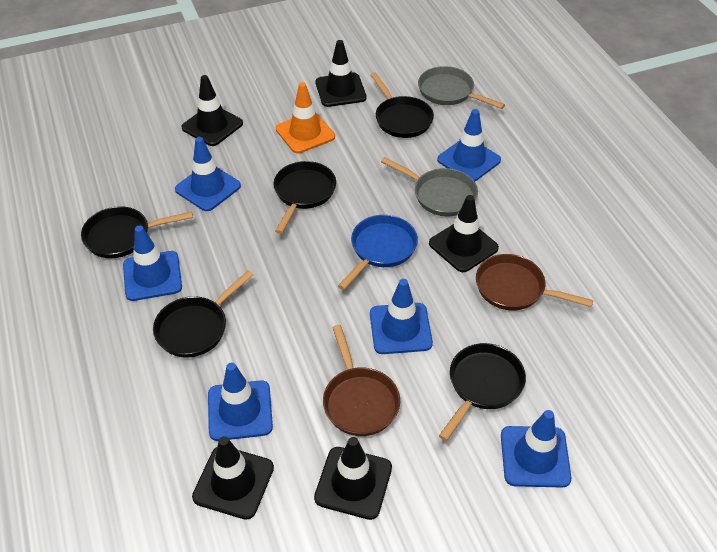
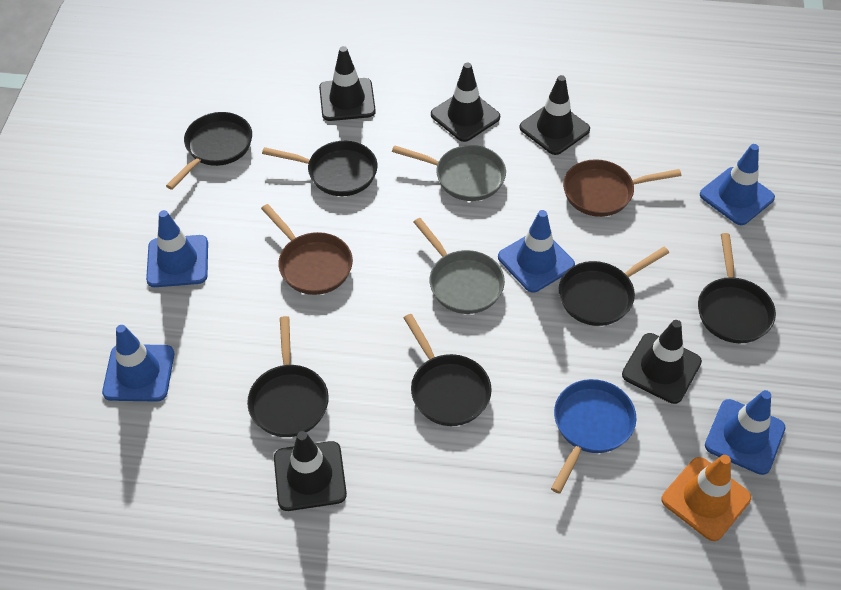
black pan: [81,206,193,258] [153,270,254,358] [273,161,336,234] [370,72,434,138] [439,343,526,441] = 5 -> [166,112,252,190] [247,316,329,437] [262,141,378,196] [404,314,492,426] [559,247,669,326] [698,233,776,343] = 6
blue traffic cone: [123,225,182,301] [175,137,241,211] [208,362,273,441] [370,279,433,354] [437,109,501,182] [501,410,571,488] = 6 -> [102,325,174,402] [146,210,208,287] [498,210,575,292] [700,144,775,225] [705,390,786,475] = 5

